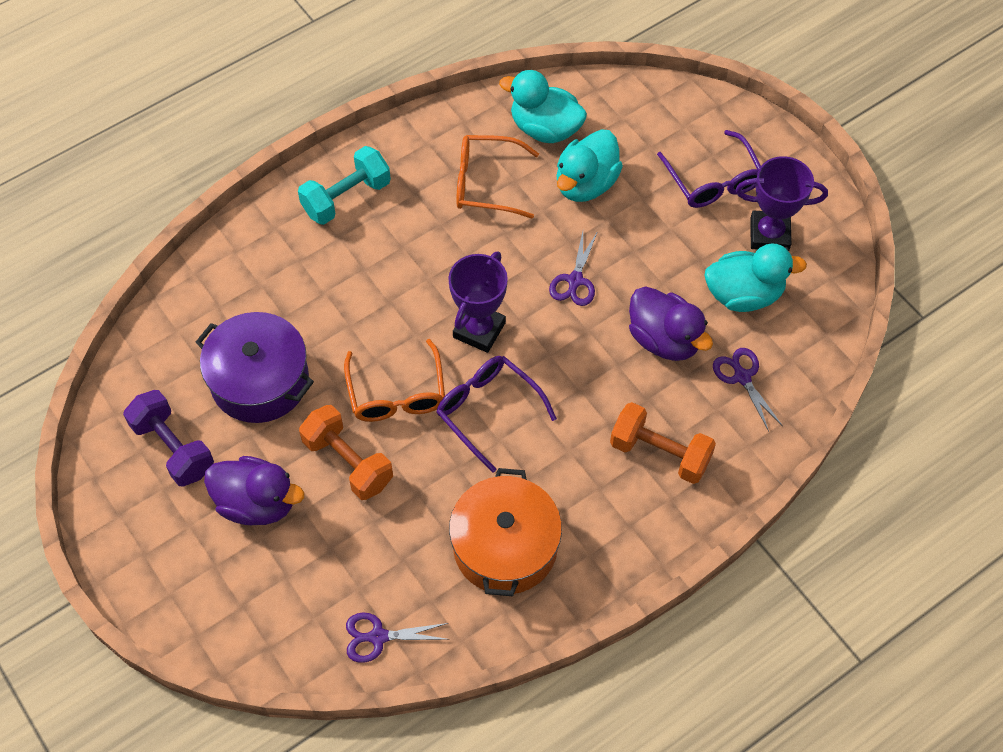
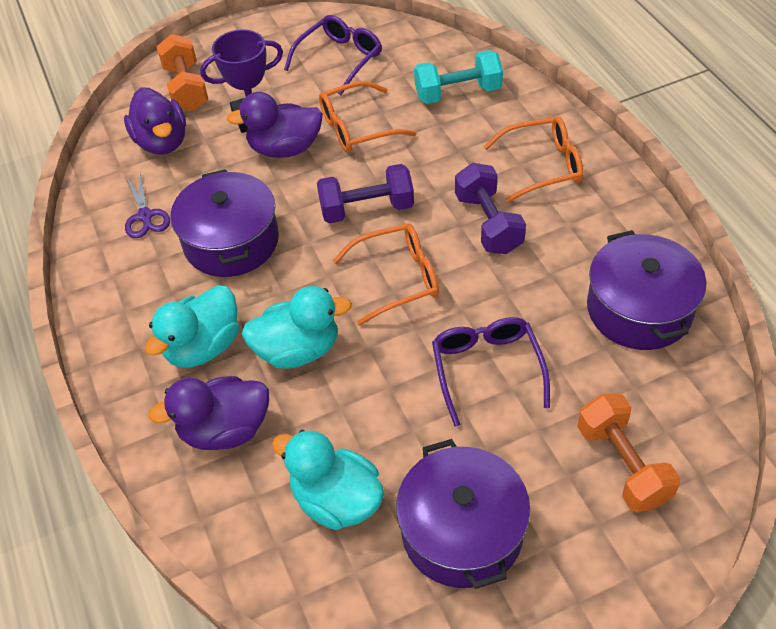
orange glasses: [344,339,445,422] [456,135,539,219] = 2 -> [319,81,417,152] [333,223,439,326] [484,116,583,203] = 3
orange pot: [449,468,562,596] = 1 -> none = 0
purple duck: [204,456,304,525] [629,286,713,361] = 2 -> [124,87,186,155] [148,376,269,450] [226,92,323,158] = 3
purple dumbbell: [123,390,214,487] = 1 -> [317,164,414,223] [455,163,526,254] = 2
purple pot: [196,312,314,423] = 1 -> [171,169,279,277] [396,439,530,589] [587,230,706,350] = 3
purple scissors: [346,612,450,663] [549,231,598,306] [713,348,783,431] = 3 -> [125,172,170,238] = 1
purple trophy: [448,251,508,353] [736,156,828,250] = 2 -> [200,29,283,133] = 1

